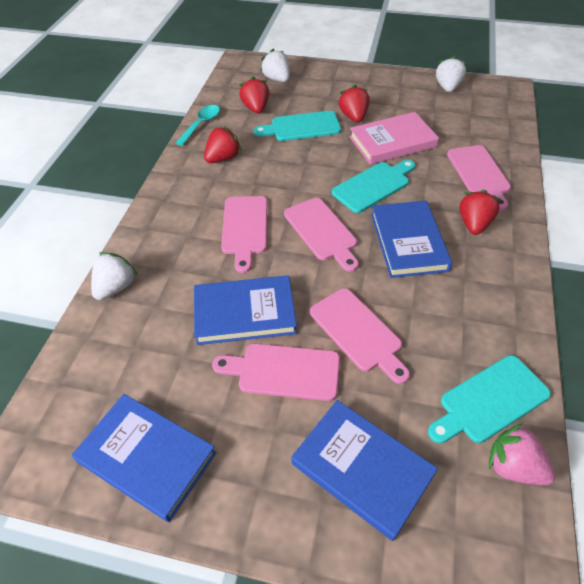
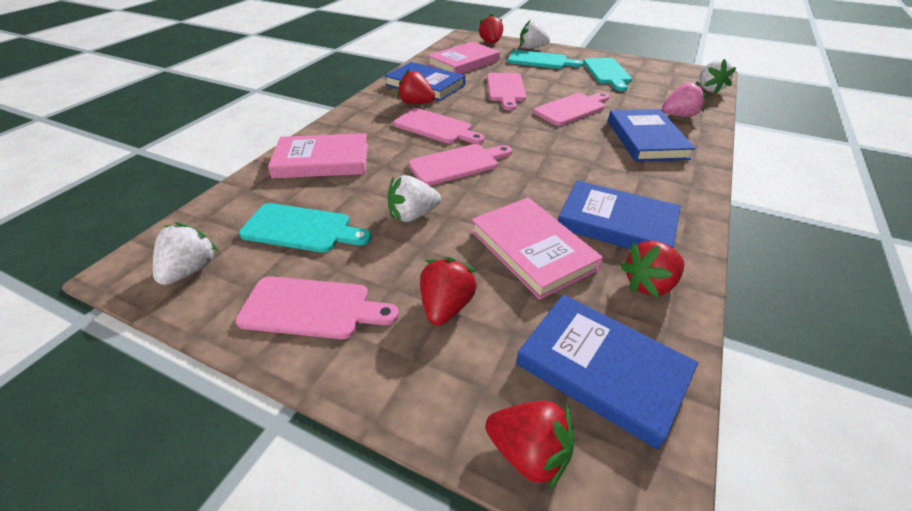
pink book: [349,112,439,164] = 1 -> [268,133,368,178] [428,42,500,74] [471,197,603,300] = 3
red strawberry: [204,126,242,163] [239,77,269,113] [338,85,369,123] [460,190,501,235] = 4 -> [397,69,435,104] [420,257,477,326] [479,14,503,44] [485,401,574,491] [620,241,684,298] = 5
turquoise spoon: [176,105,220,146] = 1 -> none = 0
white strawberry: [91,252,138,300] [260,49,290,82] [436,56,466,92] = 3 -> [153,222,219,285] [388,175,441,222] [520,20,550,49] [699,59,736,94] = 4

